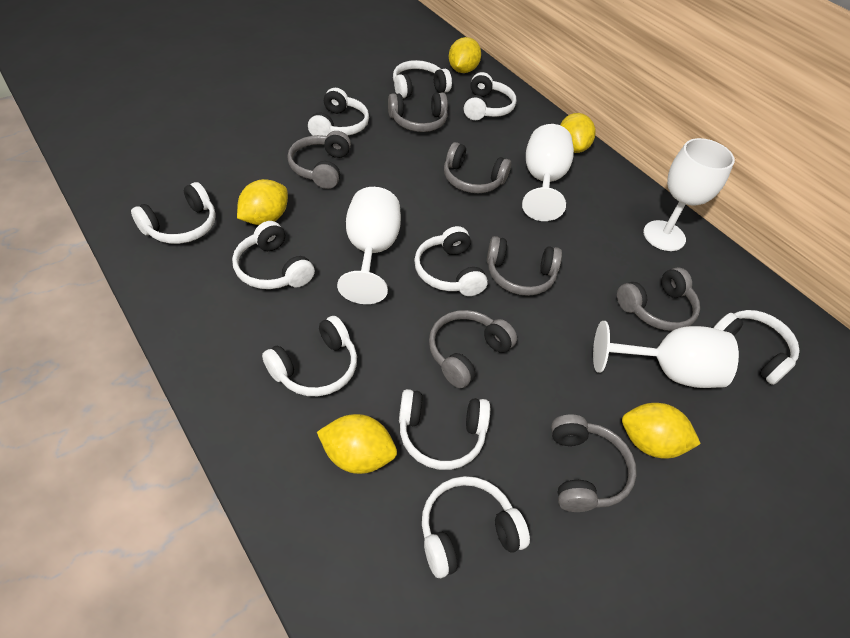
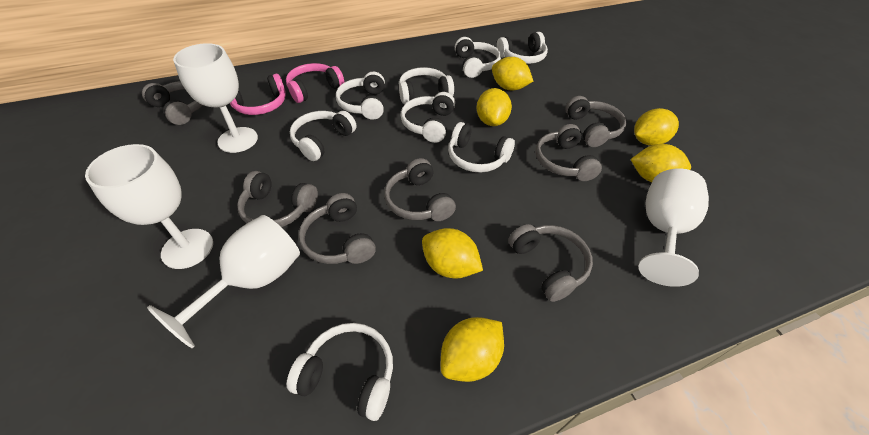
pink headphones: none = 0 -> [230,74,286,115] [286,63,345,103] = 2
white headphones: [131,182,216,244] [232,221,315,289] [262,316,357,396] [308,88,369,136] [393,60,452,98] [399,389,490,470] [414,226,488,296] [422,476,530,578] [464,72,516,120] [713,310,800,385] = 10 -> [287,323,393,421] [290,111,357,161] [336,72,385,120] [399,67,454,104] [401,92,455,143] [448,122,515,173] [455,37,501,78] [496,32,548,64] = 8
yellow lemon: [237,179,288,225] [317,414,397,474] [449,37,481,73] [560,113,595,153] [622,403,701,459] = 5 -> [422,228,483,279] [441,317,504,382] [476,88,512,126] [492,57,533,90] [631,144,691,182] [634,108,679,146] = 6

